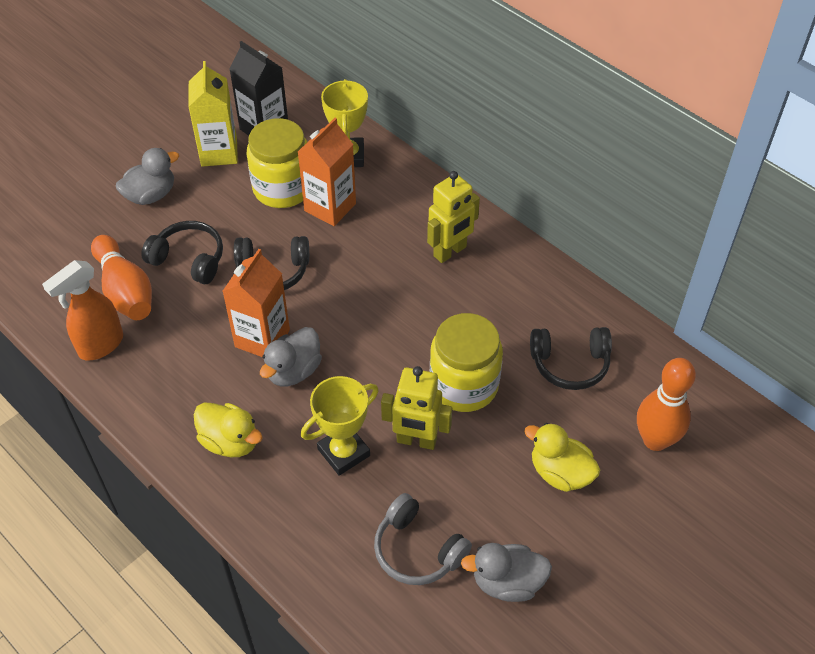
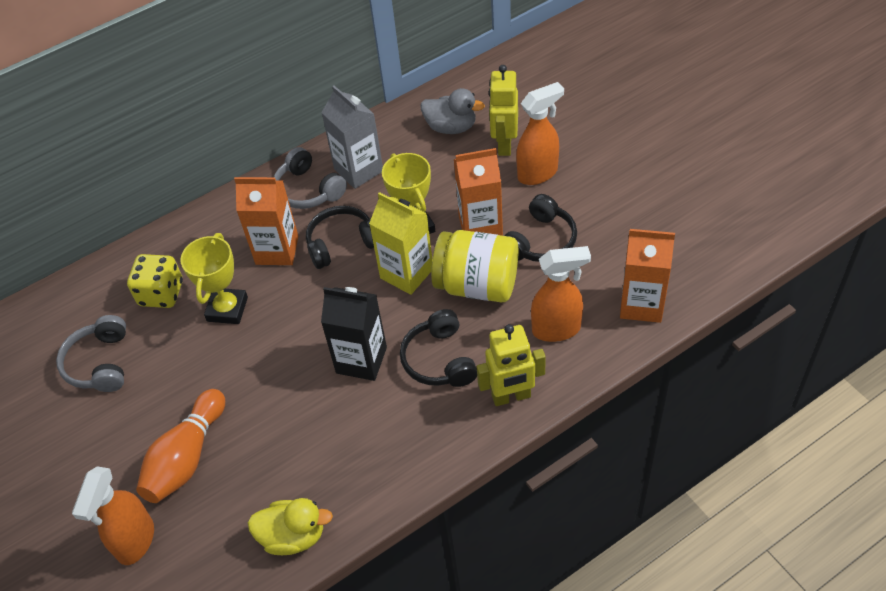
grey carton: none = 0 -> [321,85,383,189] = 1
grey duck: [116,148,179,205] [260,327,322,386] [461,543,552,602] = 3 -> [421,88,485,134] = 1
grey headphones: [374,493,472,585] = 1 -> [56,315,126,392] [274,147,347,209] = 2
orange bowling pin: [91,235,152,320] [637,358,696,451] = 2 -> [136,389,225,503] = 1
orange carton: [222,249,290,357] [298,118,356,226] = 2 -> [234,177,298,265] [454,148,503,236] [620,229,675,323] = 3
orange spray bottle: [42,260,123,360] = 1 -> [72,467,154,565] [516,82,564,185] [531,246,591,342] = 3
yellow dice: none = 0 -> [127,254,183,308] = 1
yellow duck: [194,402,263,457] [524,423,600,492] = 2 -> [248,498,333,555] = 1
yellow jar: [247,118,307,208] [430,313,503,412] = 2 -> [431,230,518,303] = 1

